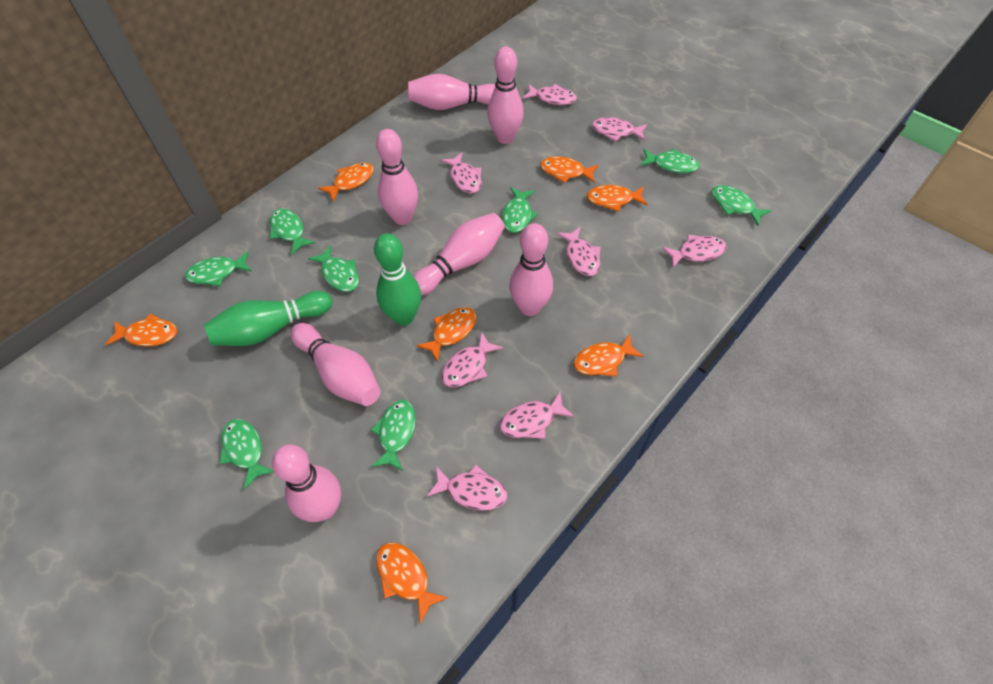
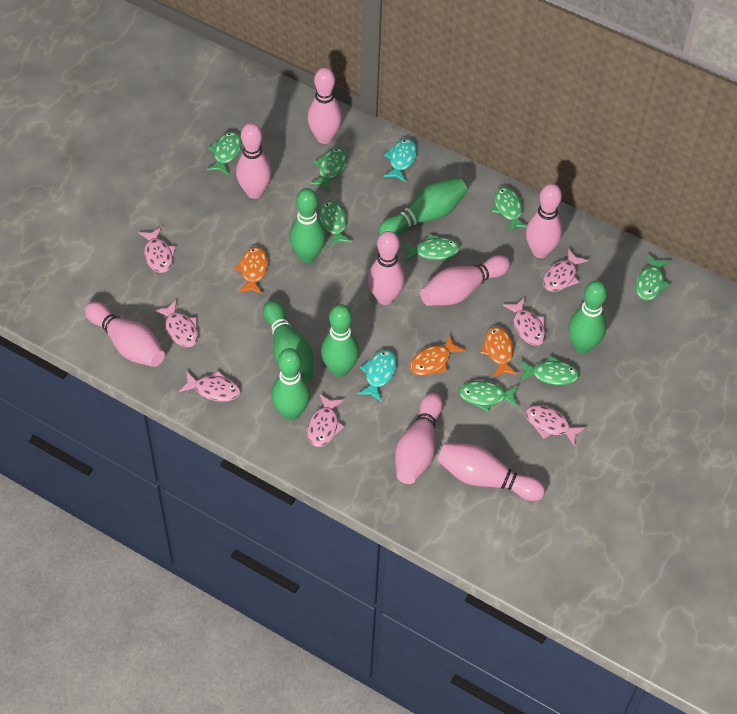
green bowling pin: [204,291,332,346] [374,233,421,326] = 2 -> [263,300,313,382] [271,348,310,420] [289,188,326,263] [321,304,359,377] [378,178,468,236] [568,281,607,354] = 6
orange fish: [105,313,177,347] [318,163,374,201] [376,542,448,624] [416,307,476,362] [540,156,599,183] [573,333,644,376] [587,185,648,212] = 7 -> [234,246,268,294] [410,334,465,376] [480,326,518,377] = 3
pink bowling pin: [272,444,341,522] [291,323,381,406] [376,129,418,225] [408,74,495,110] [413,213,505,296] [487,47,524,144] [509,223,553,316] = 7 -> [85,302,165,367] [236,123,271,199] [307,67,342,144] [368,231,405,305] [395,393,443,484] [420,255,510,306] [437,443,545,501] [526,184,562,258] = 8
pink fish: [427,465,507,510] [441,153,482,193] [441,332,503,387] [500,392,574,439] [523,84,577,105] [557,227,601,276] [592,117,647,141] [662,235,727,267] = 8 -> [138,227,176,273] [155,300,198,347] [179,371,241,402] [307,394,344,447] [503,298,546,346] [525,405,586,447] [543,248,588,292] = 7
turquoise fish: none = 0 -> [358,350,397,401] [384,138,417,182] = 2

